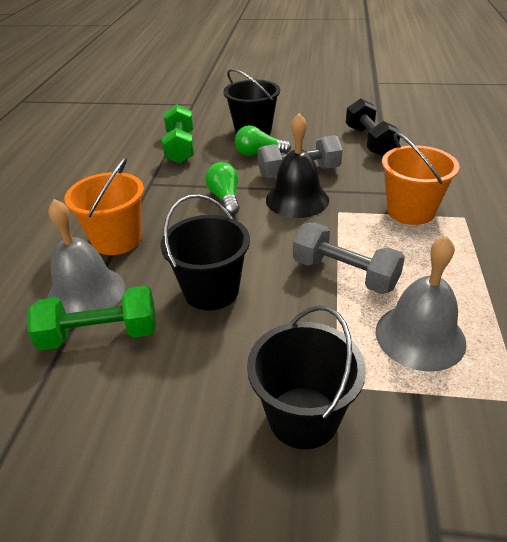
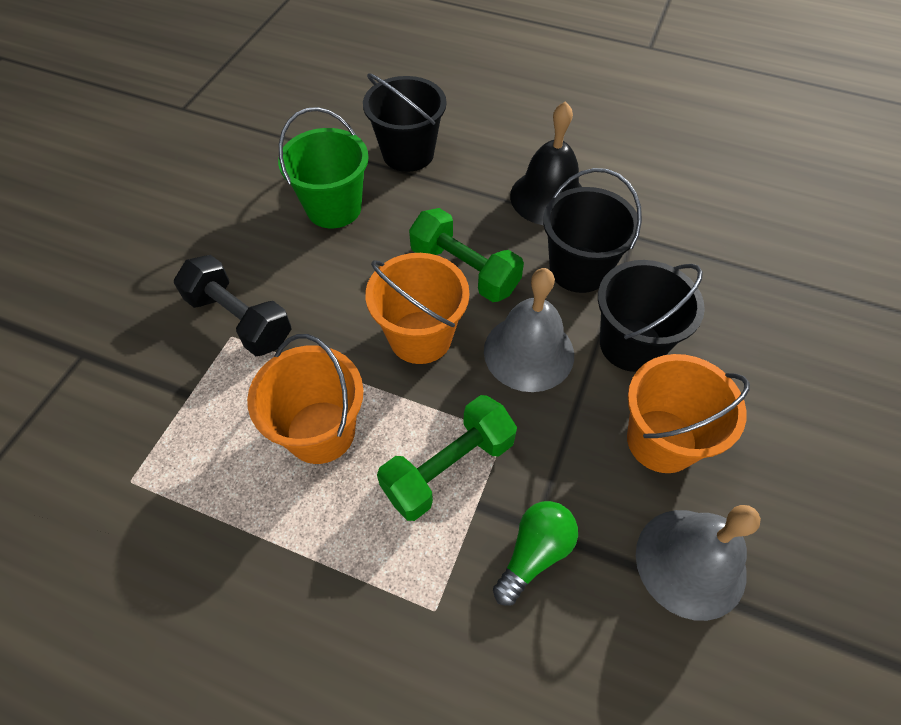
green bucket: none = 0 -> [278,107,369,228] = 1
green light bulb: [205,162,239,215] [235,125,291,156] = 2 -> [493,501,578,606] = 1
grey dumbbell: [258,135,342,178] [293,223,405,294] = 2 -> none = 0
orange bucket: [64,157,144,255] [382,132,460,225] = 2 -> [247,334,363,464] [365,253,470,364] [627,354,750,473] = 3

